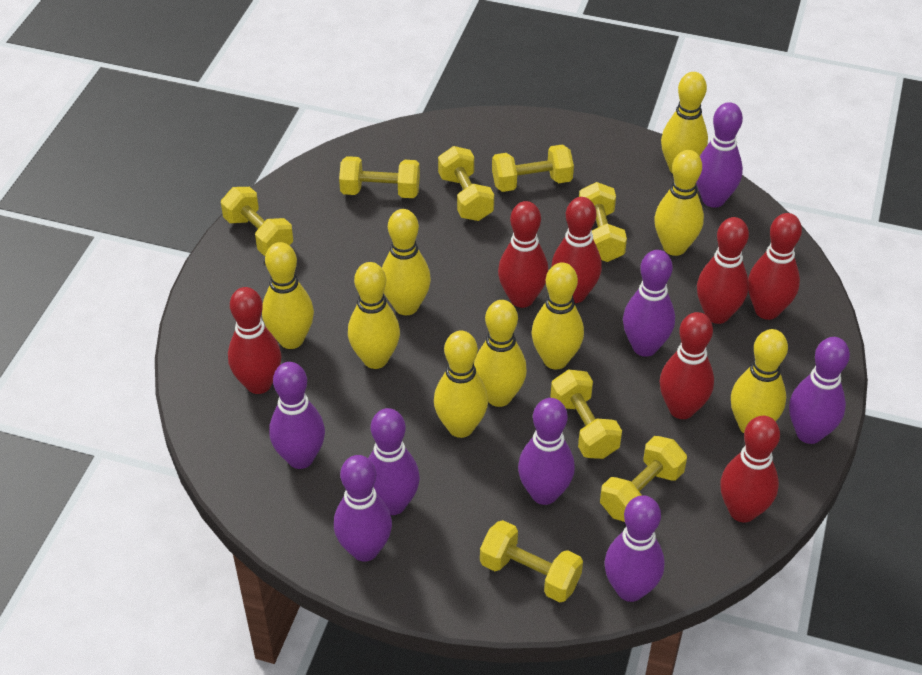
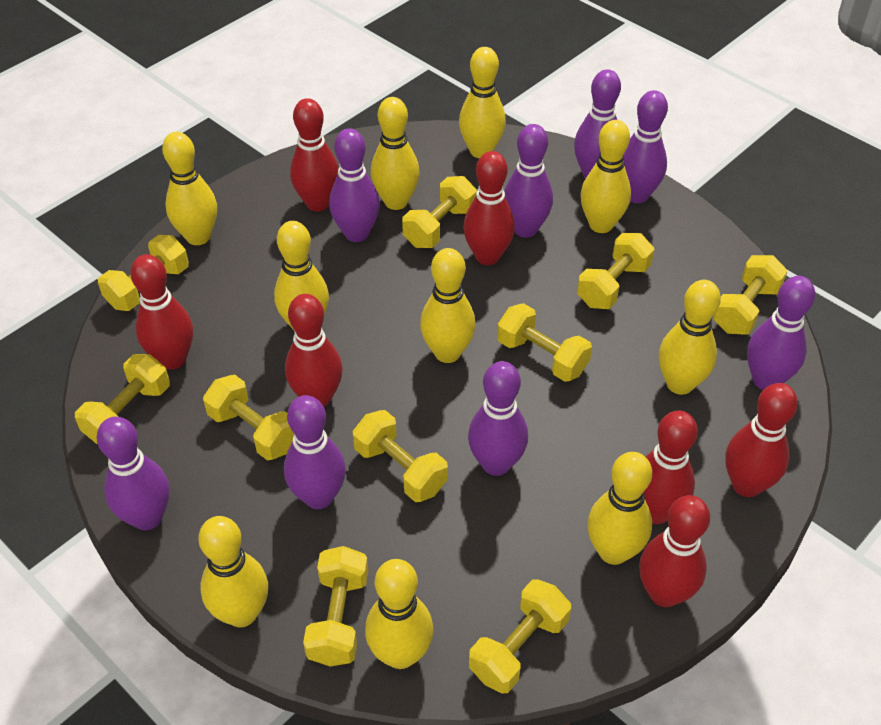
yellow bowling pin: [262,242,314,349] [348,262,400,369] [382,209,431,315] [434,331,488,438] [474,300,527,407] [532,262,584,369] [654,150,704,256] [661,72,708,174] [731,329,788,433] = 9 -> [162,132,217,245] [199,516,268,627] [274,221,329,331] [365,559,434,669] [371,97,420,210] [420,248,476,363] [459,47,506,158] [580,120,631,233] [587,452,652,565] [659,280,721,395] = 10
yellow dumbbell: [221,187,293,256] [339,156,420,198] [438,146,494,221] [480,520,583,602] [492,145,574,192] [550,370,622,459] [579,182,627,262] [600,436,687,522] = 8 -> [75,354,170,444] [98,235,189,311] [203,375,294,460] [303,546,368,666] [353,410,448,502] [402,176,477,248] [469,579,571,694] [497,303,592,382] [577,233,654,309] [713,255,788,335] = 10

